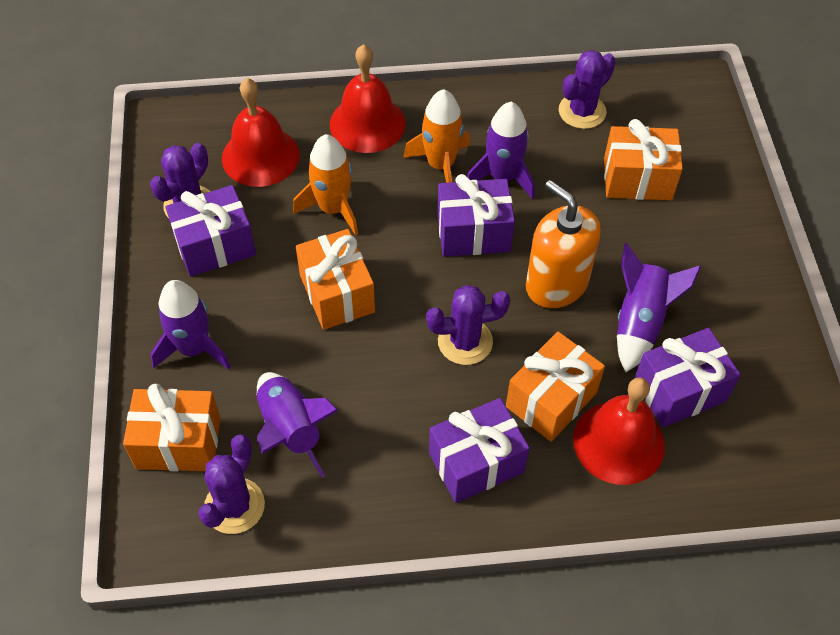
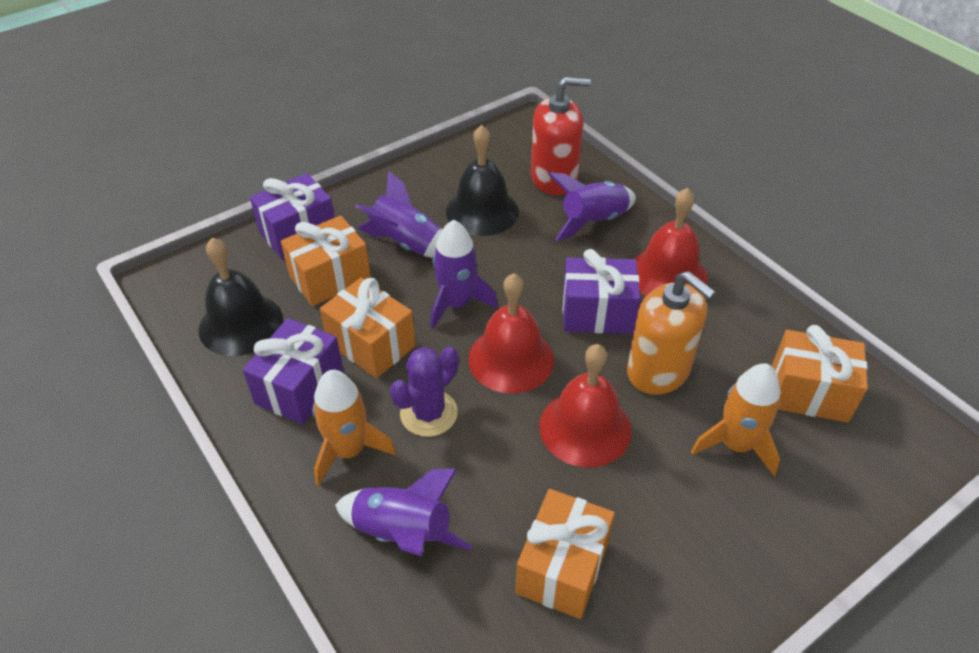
black bell: none = 0 -> [199,238,283,356] [446,125,519,236] = 2
purple cactus: [150,143,210,218] [198,434,265,534] [426,285,510,365] [559,50,616,129] = 4 -> [390,347,459,437] = 1
purple gift: [166,185,256,277] [429,398,530,503] [437,174,515,257] [635,328,741,427] = 4 -> [243,318,344,424] [250,173,335,259] [562,249,640,334] = 3
red soap dispenser: none = 0 -> [531,77,591,195] = 1

